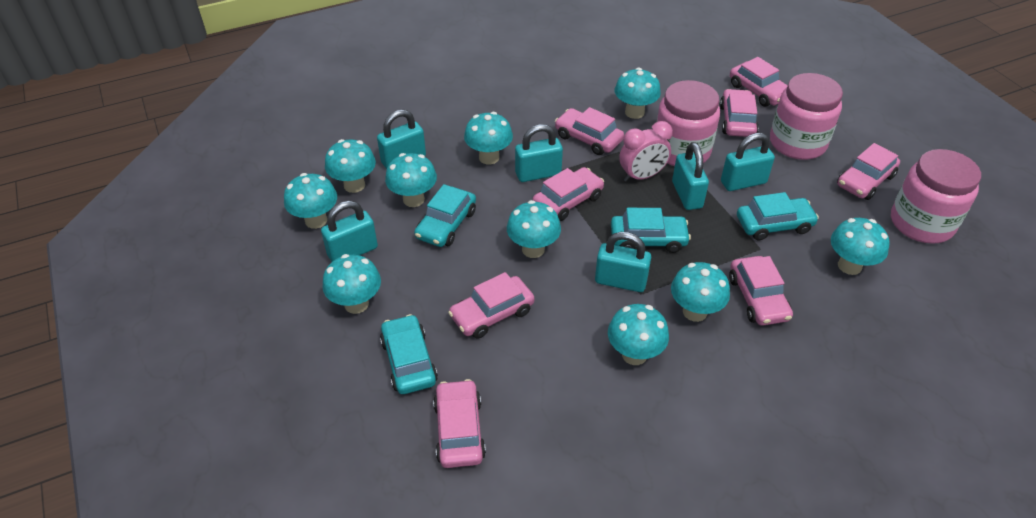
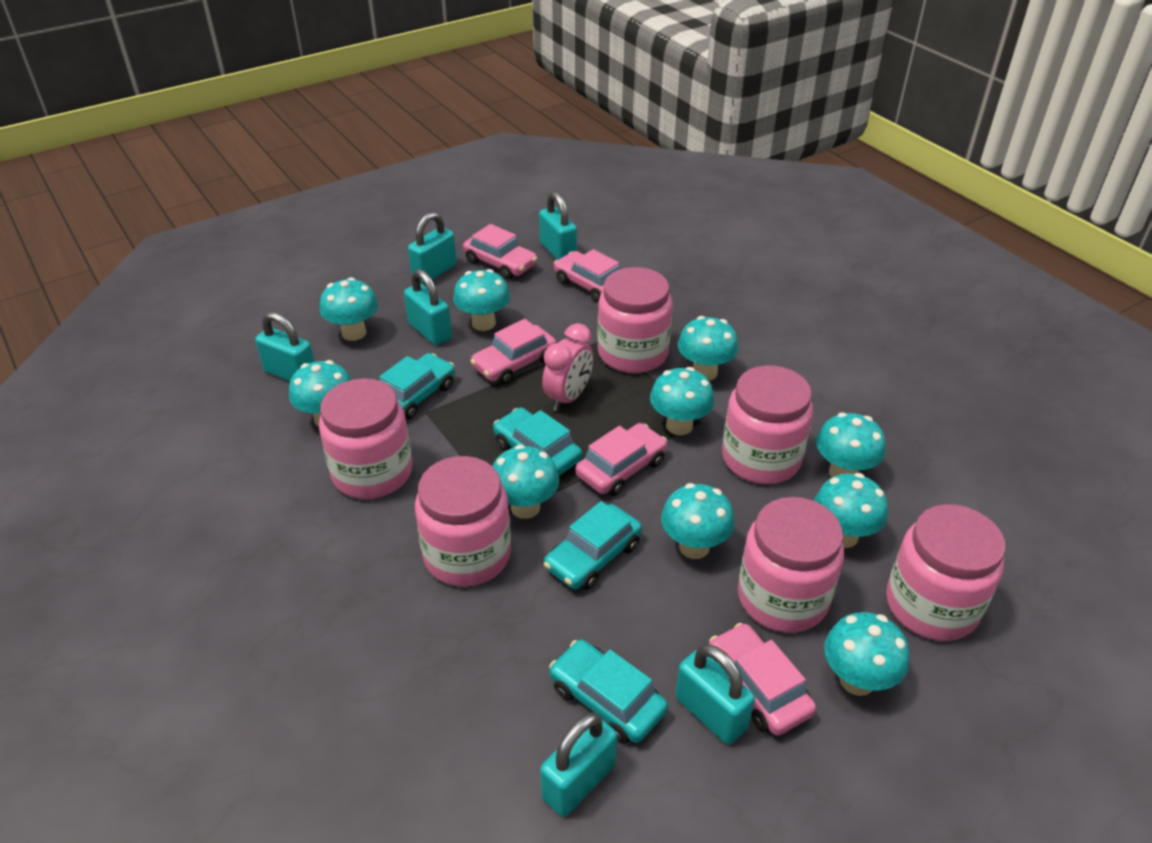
pink car: [433,379,486,468] [448,272,535,339] [532,167,604,221] [555,107,624,155] [720,89,759,137] [729,256,793,326] [730,57,788,107] [837,143,900,200] = 8 -> [463,224,537,279] [470,319,557,384] [554,249,620,303] [575,423,667,496] [709,623,816,736] = 5
pink jar: [657,80,720,166] [770,73,843,160] [891,149,981,244] = 3 -> [319,378,412,499] [415,456,511,587] [597,267,673,373] [722,365,813,484] [738,497,844,633] [886,504,1005,641] = 6

